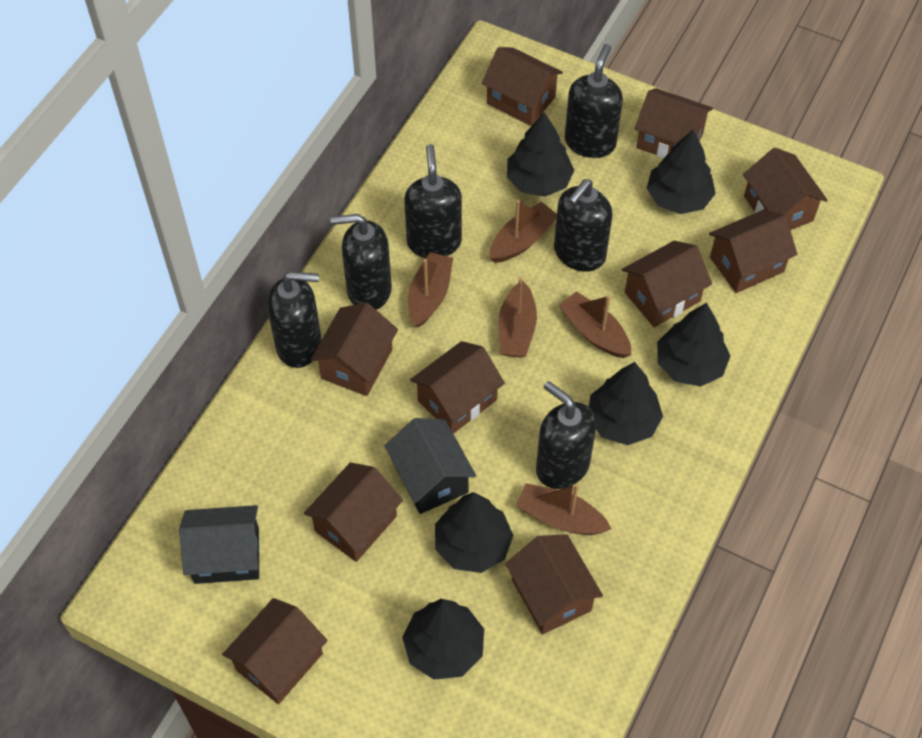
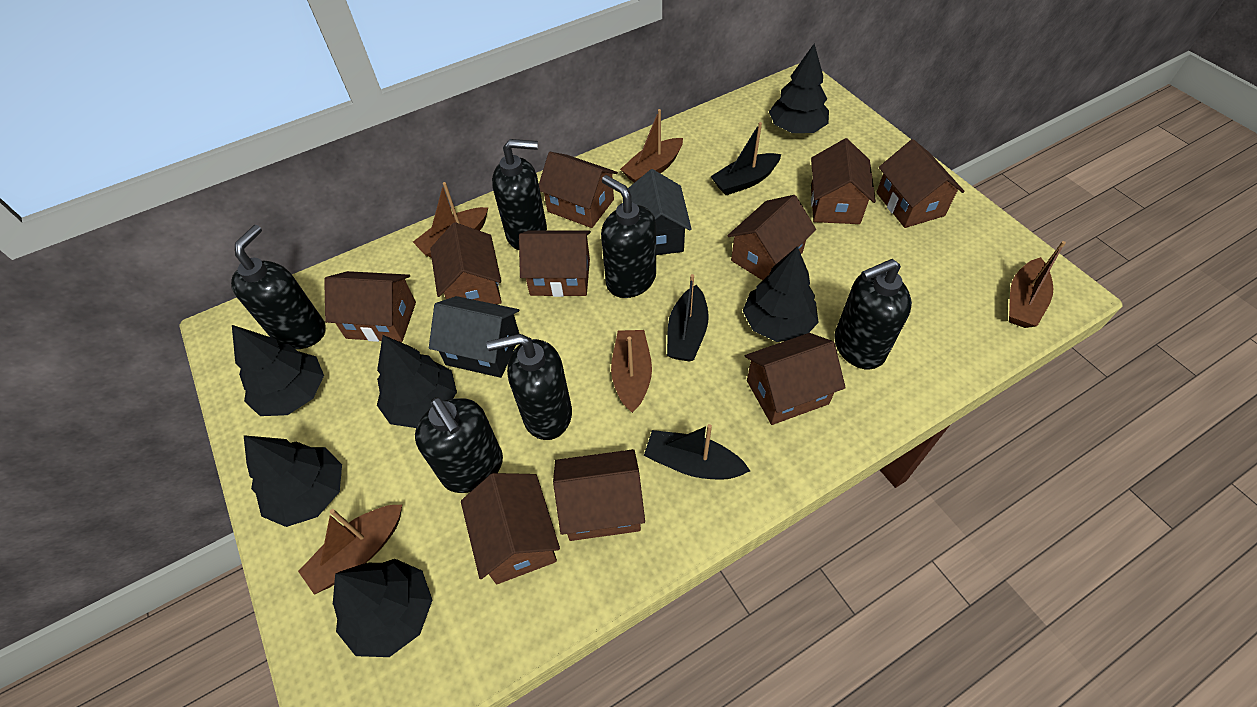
black boat: none = 0 -> [644,424,750,479] [667,274,709,361] [710,122,781,195] = 3

